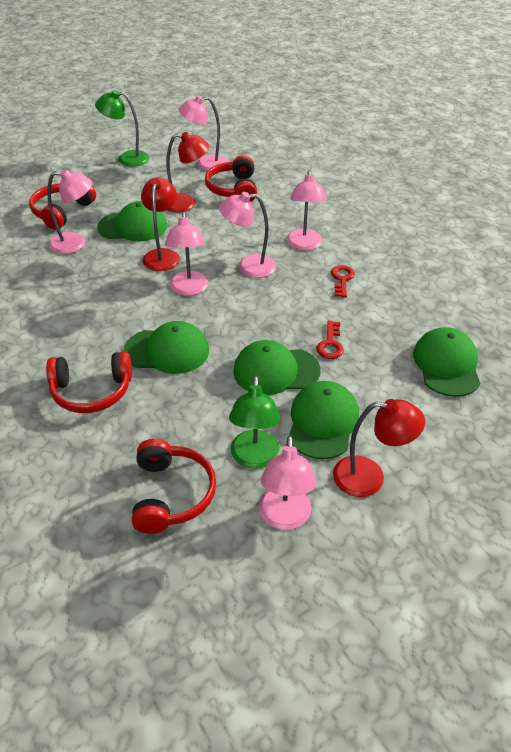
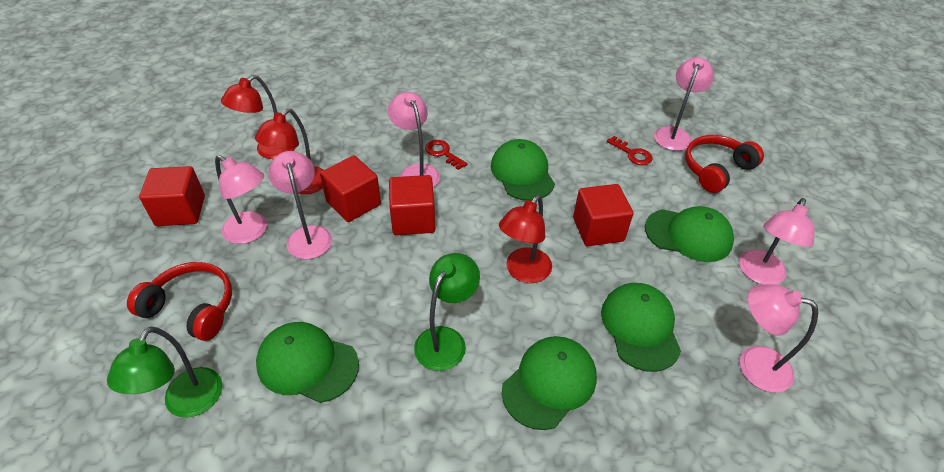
red cube: none = 0 -> [139,166,205,226] [320,155,381,222] [389,175,435,235] [573,184,633,246] = 4
red headphones: [29,183,96,230] [46,351,132,413] [132,439,216,534] [205,155,257,202] = 4 -> [127,262,232,341] [685,135,764,193] = 2

